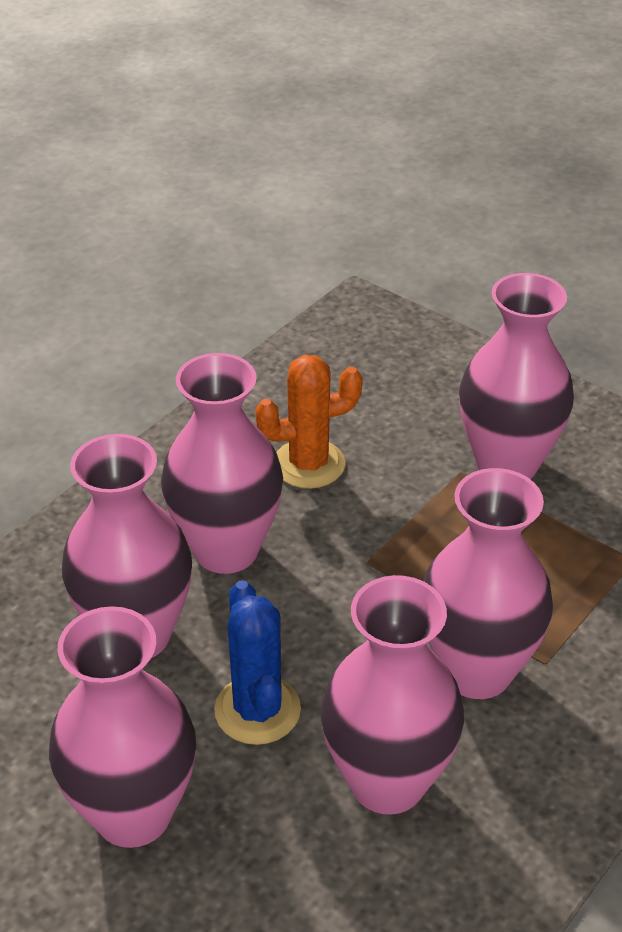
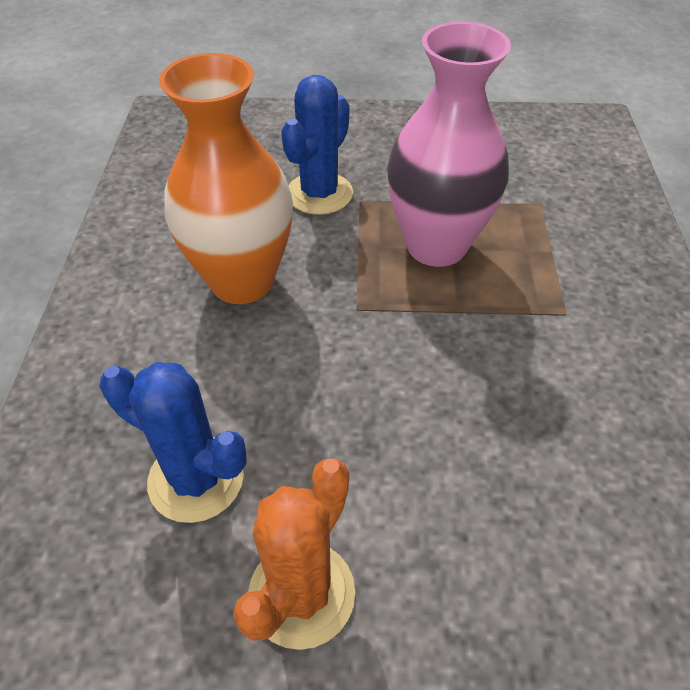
blue cactus: [214,580,301,745] = 1 -> [100,362,247,523] [281,75,353,215] = 2
orange vase: none = 0 -> [159,53,293,304] = 1
pink vase: [49,606,196,848] [62,434,192,658] [161,353,283,574] [320,575,464,815] [423,468,553,699] [459,273,574,479] = 6 -> [387,22,511,267] = 1

